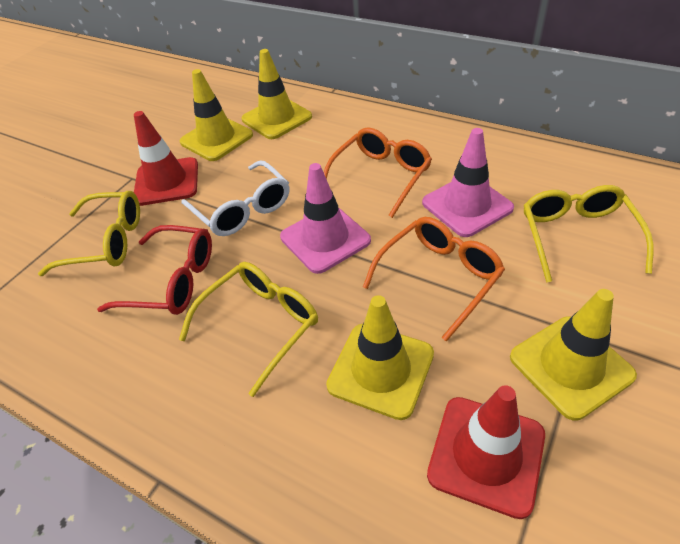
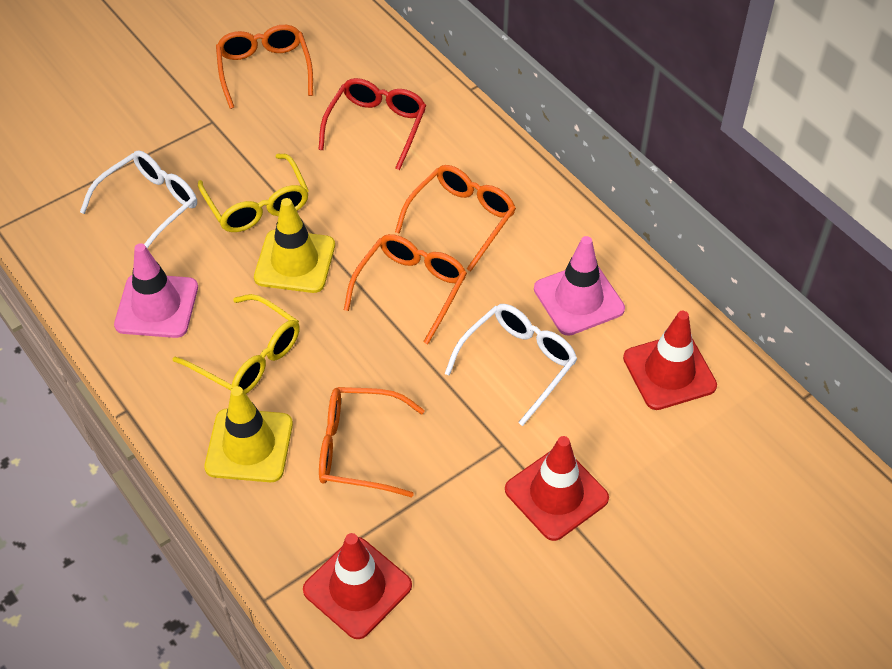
orange glasses: [324,128,432,218] [363,217,505,342] = 2 -> [216,25,313,109] [319,387,425,498] [344,234,467,344] [395,165,516,272] = 4
red traffic cone: [134,111,198,206] [427,385,545,519] = 2 -> [303,533,412,639] [505,436,609,541] [623,311,717,410] = 3
white glasses: [181,160,289,236] = 1 -> [80,150,197,248] [445,304,577,426] = 2
yellow glasses: [38,191,140,276] [179,262,318,397] [524,185,654,283] = 3 -> [173,294,300,394] [198,154,309,232] = 2
yellow traffic cone: [179,69,253,161] [242,49,312,139] [326,295,434,420] [510,289,637,421] = 4 -> [204,386,293,482] [254,198,335,293] = 2

